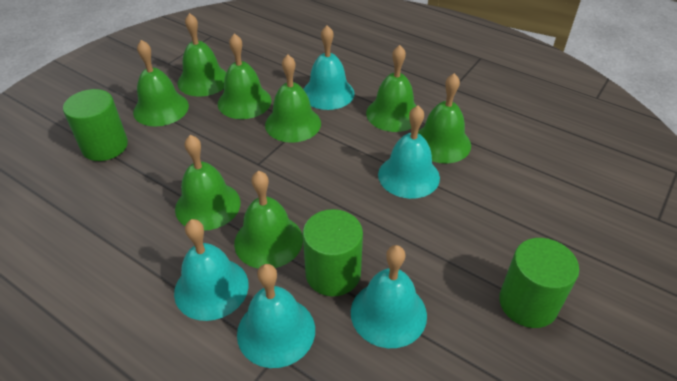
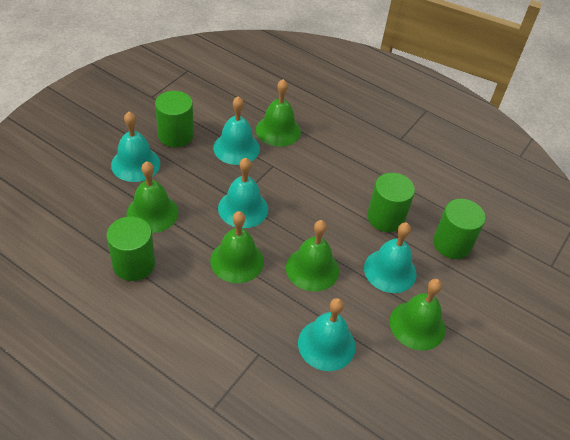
green bell: [133,40,189,126] [175,135,241,231] [178,13,226,97] [218,33,272,119] [234,171,303,269] [265,55,321,143] [366,45,416,132] [418,73,471,163] = 8 -> [126,161,179,233] [210,211,264,283] [256,79,301,147] [286,220,339,292] [390,279,445,350] = 5
green cylinder: [63,89,128,161] [303,209,363,296] [499,238,579,328] = 3 -> [107,216,155,281] [155,91,194,147] [367,173,415,232] [433,199,486,259] = 4

